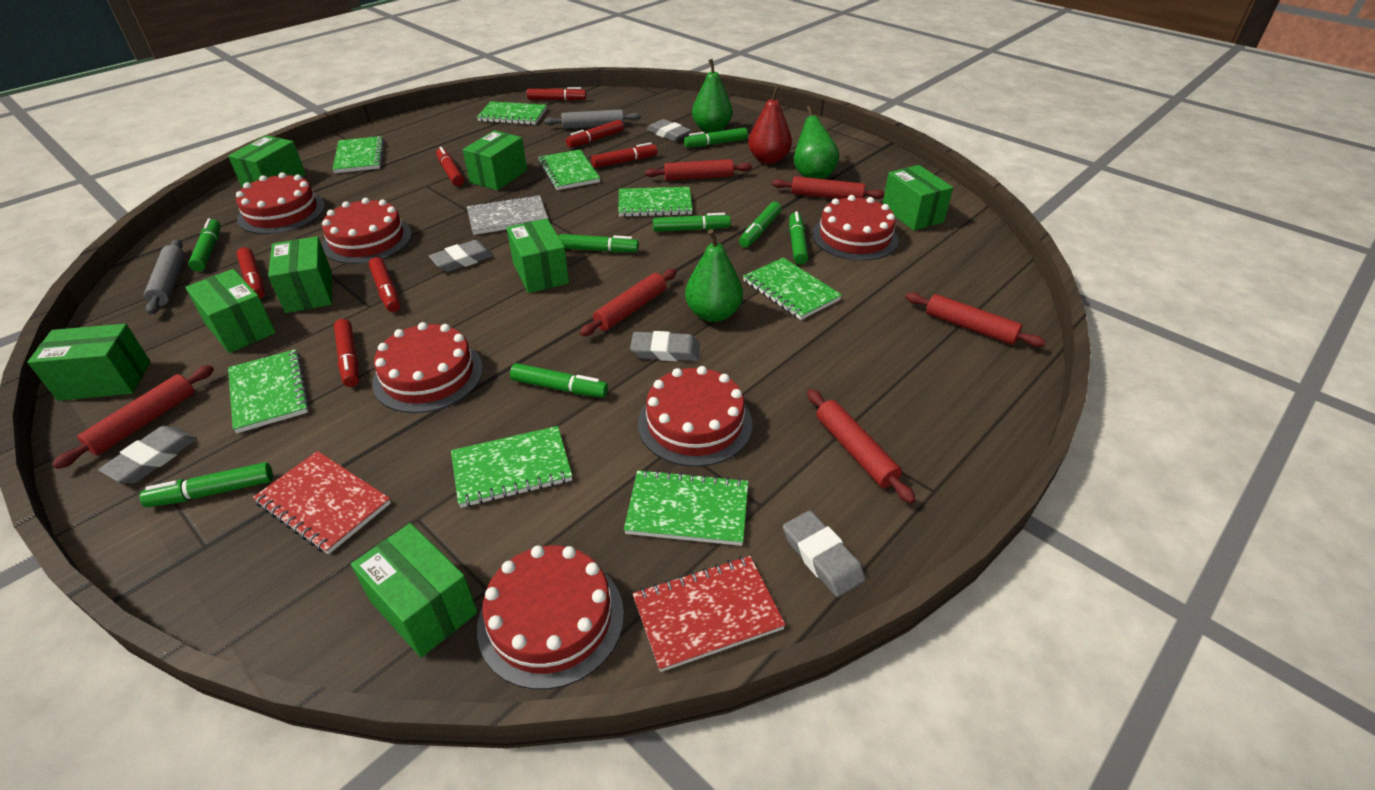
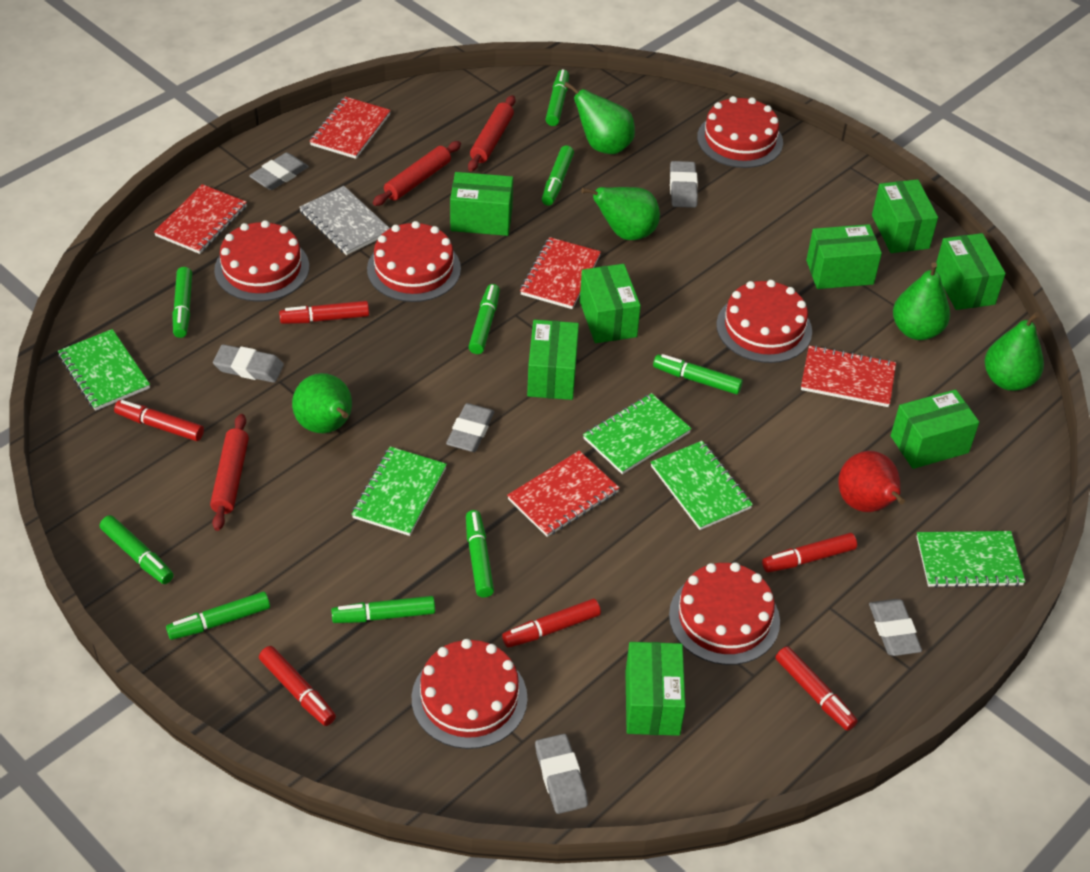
green marker: [140,462,273,507] [188,218,221,272] [510,363,608,398] [558,234,639,253] [653,213,731,232] [684,128,748,148] [739,202,782,248] [789,211,808,265] = 8 -> [100,515,174,584] [166,592,270,640] [172,267,192,338] [331,596,435,623] [466,510,494,597] [468,284,500,354] [542,145,574,206] [546,69,569,126] [653,354,743,394] = 9
green notebook: [228,349,309,433] [333,136,384,173] [451,426,572,508] [477,101,547,125] [538,149,600,190] [618,187,693,217] [624,469,749,546] [743,258,842,320] = 8 -> [58,329,150,411] [352,446,447,536] [583,393,692,474] [651,441,753,530] [916,531,1025,588] = 5
green pear: [685,229,743,322] [692,59,732,133] [794,106,840,179] = 3 -> [292,373,352,433] [564,82,635,154] [581,187,660,240] [893,262,950,340] [985,312,1044,391] = 5
grey eraser: [98,426,197,483] [429,240,494,272] [630,331,700,361] [647,119,691,141] [783,510,865,597] = 5 -> [213,344,284,383] [249,152,309,190] [446,403,494,452] [535,734,588,814] [670,161,698,208] [869,599,922,656] = 6
grey rolling pin: [144,239,185,315] [544,109,641,129] = 2 -> none = 0
red marker: [236,247,265,299] [334,319,359,387] [369,257,400,312] [436,147,464,186] [527,87,586,101] [566,120,624,148] [591,142,657,168] = 7 -> [114,400,204,441] [259,646,336,726] [279,301,369,324] [502,599,601,648] [762,533,857,572] [776,646,858,731] = 6
red notebook: [253,451,391,554] [632,556,786,672] = 2 -> [154,184,247,254] [309,97,391,159] [507,451,620,537] [520,237,601,309] [801,345,896,407] = 5
red rolling pin: [52,365,214,469] [580,269,677,336] [645,159,752,181] [772,176,884,199] [807,389,916,504] [905,292,1046,347] = 6 -> [210,414,249,531] [373,141,461,206] [468,95,515,171] = 3

